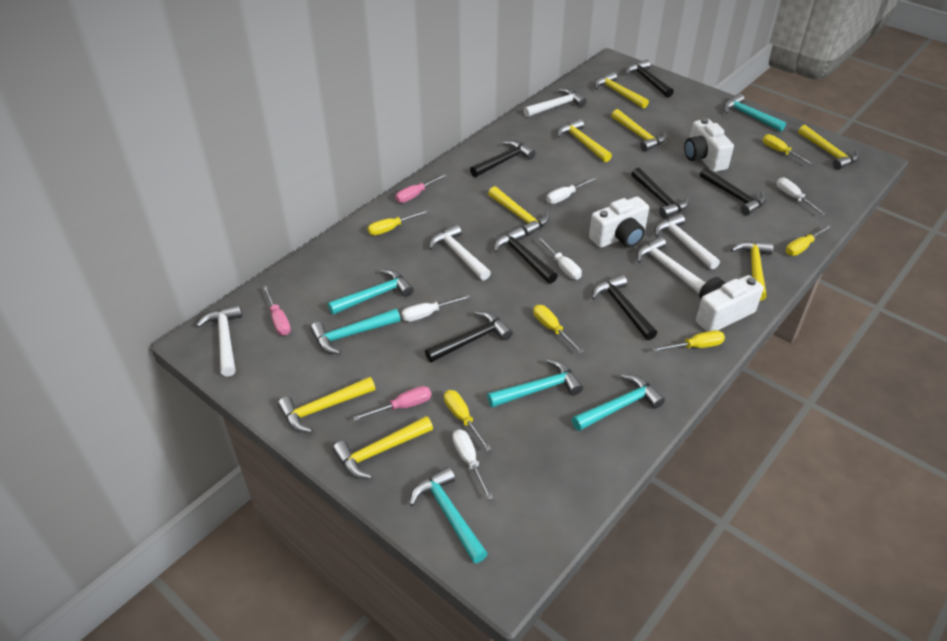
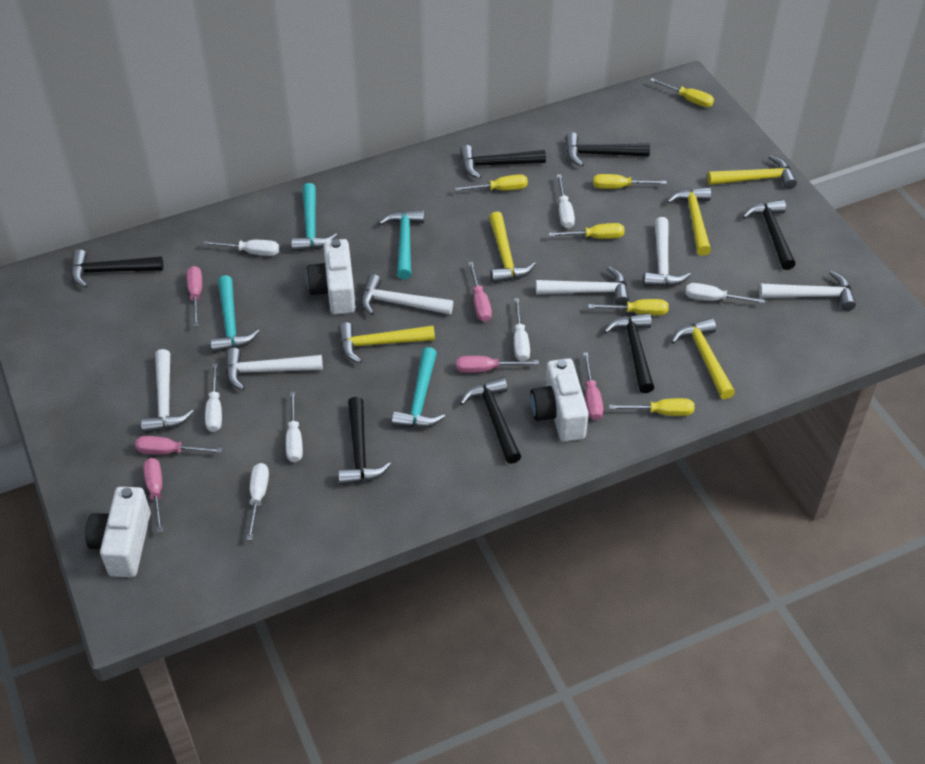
pink screwdriver: [263,286,291,336] [353,386,431,421] [395,174,447,203] = 3 -> [135,436,222,455] [143,458,163,533] [187,266,202,327] [456,356,539,373] [468,262,492,322] [583,352,604,420] = 6
turquoise hammer: [310,309,400,355] [328,269,414,315] [409,467,488,564] [487,359,583,408] [572,374,665,431] [723,94,786,132] = 6 -> [210,275,260,353] [291,183,338,252] [379,209,424,279] [392,347,445,428] = 4
white hammer: [196,305,242,377] [429,224,491,280] [523,88,587,117] [636,236,706,294] [654,213,720,270] = 5 -> [141,349,194,433] [226,348,323,390] [361,274,453,315] [536,267,629,305] [643,217,691,287] [759,271,856,311] = 6
white screwdriver: [401,295,471,322] [452,429,493,500] [538,237,582,280] [546,177,596,204] [777,177,826,215] = 5 -> [203,240,279,256] [205,363,222,432] [247,463,269,540] [286,392,303,462] [514,298,530,361] [557,174,575,229] [685,283,765,303] = 7
yellow hammer: [278,377,375,433] [333,416,433,479] [488,186,550,237] [557,119,612,162] [594,72,649,109] [611,109,667,152] [731,241,773,301] [798,125,860,170] = 8 -> [338,322,435,363] [489,212,536,283] [667,187,711,256] [671,318,735,399] [707,155,797,189] = 5

